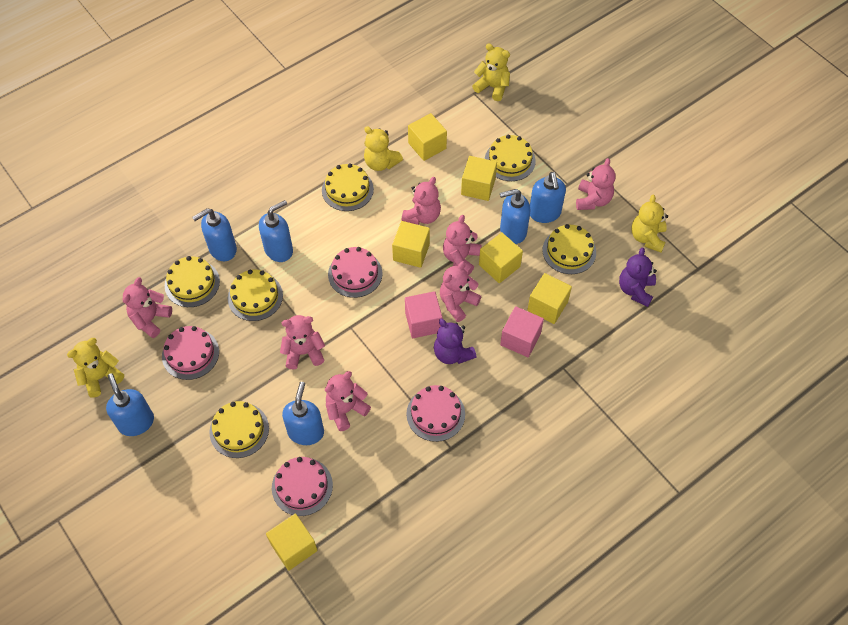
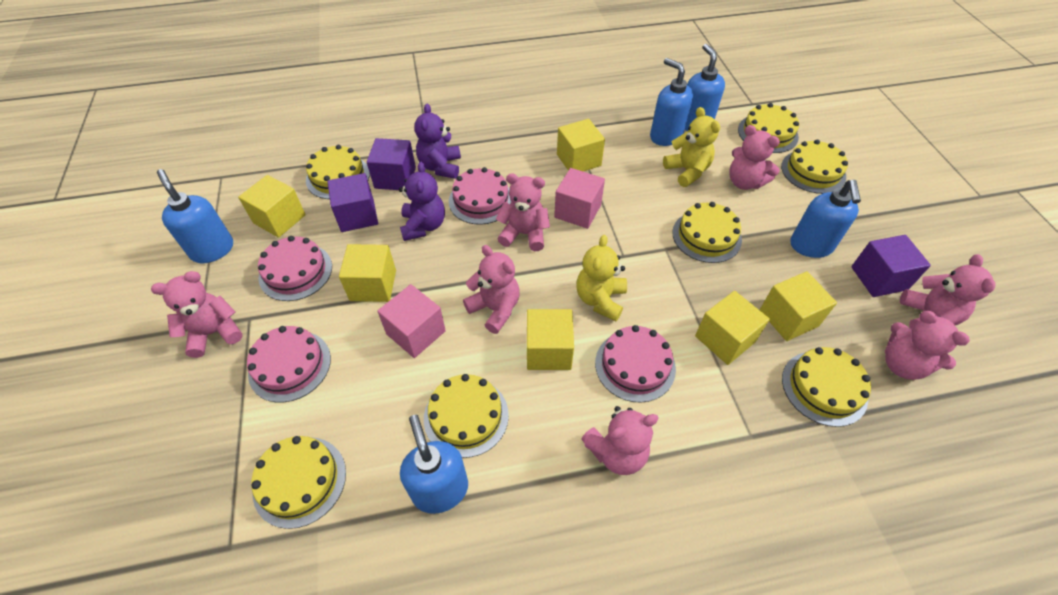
blue soap dispenser: [106,373,154,436] [192,208,237,261] [259,200,293,262] [282,382,324,445] [500,189,530,244] [530,172,566,223] = 6 -> [157,169,233,263] [400,415,468,514] [650,58,693,146] [685,44,725,131] [790,180,861,258] = 5
purple cube: none = 0 -> [327,173,378,232] [367,138,416,190] [851,235,931,297] = 3
yellow cake: [165,256,220,307] [209,401,269,458] [228,270,283,321] [322,163,374,211] [485,135,536,181] [542,224,596,274] = 6 -> [251,436,346,529] [306,145,370,199] [424,374,509,458] [672,202,742,263] [738,103,799,153] [781,140,848,194] [782,347,871,427] = 7
yellow teddy bear: [67,338,124,398] [364,126,403,171] [472,44,510,101] [631,195,668,252] = 4 -> [576,235,627,321] [663,107,720,187] = 2

